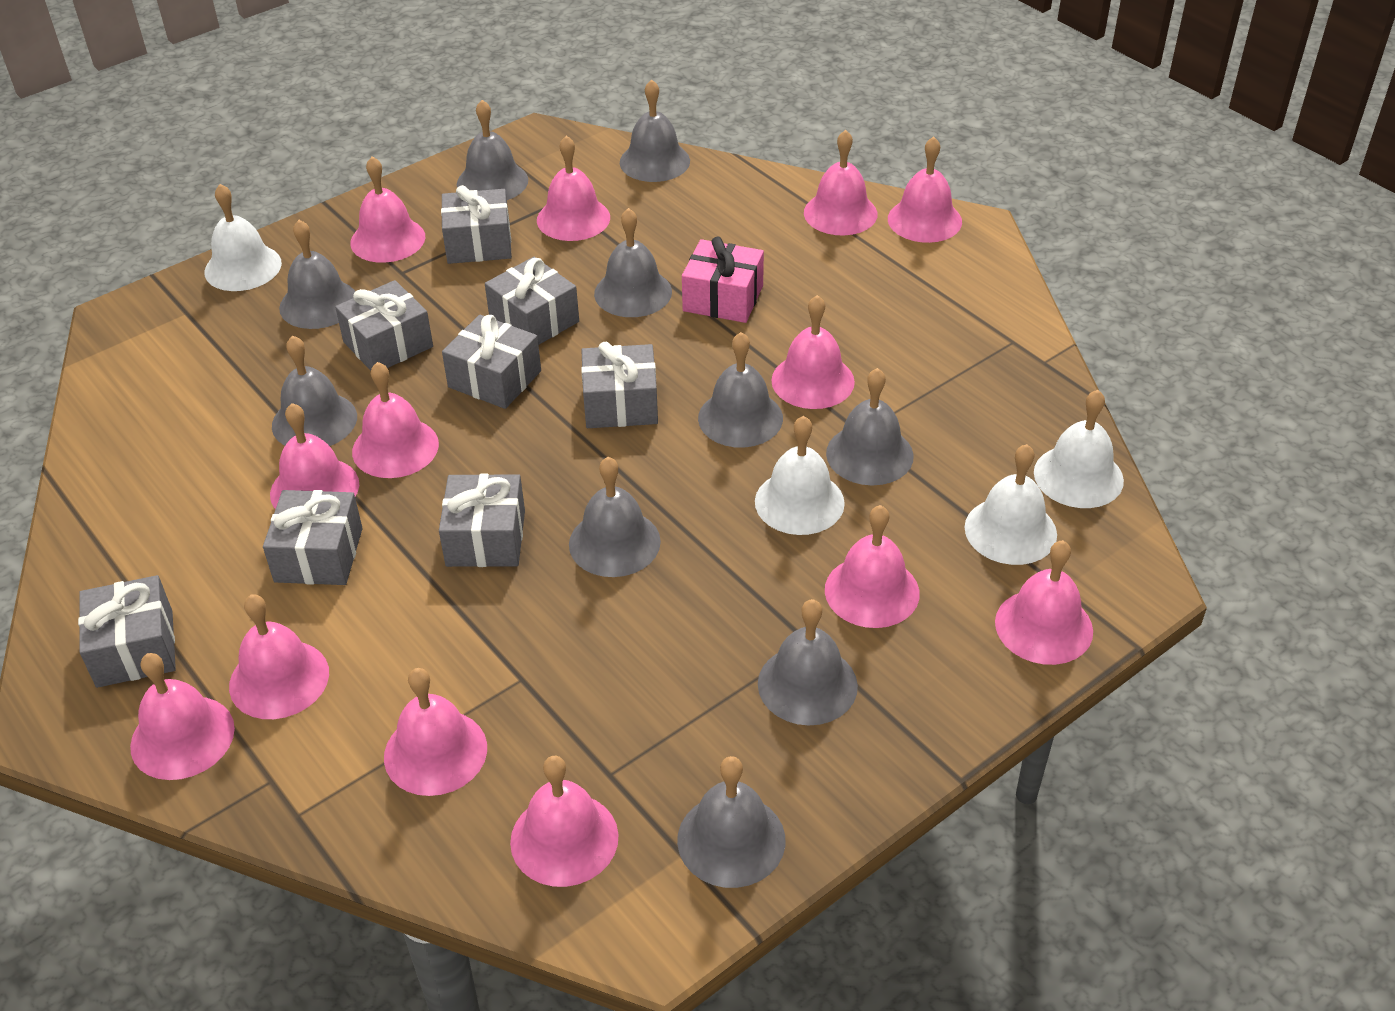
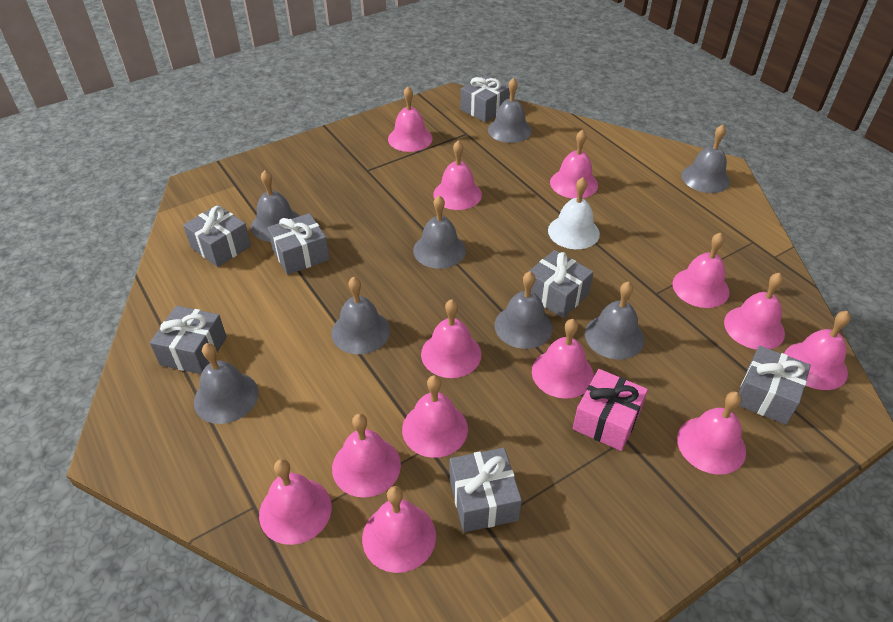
grey bell: [272,335,357,446] [279,220,355,329] [457,100,528,200] [569,457,661,577] [594,208,672,317] [620,79,690,182] [677,756,785,888] [698,332,783,448] [758,599,858,725] [826,368,914,485] = 10 -> [194,343,259,424] [251,170,299,242] [331,277,390,354] [413,195,466,269] [488,78,532,143] [494,271,553,349] [585,281,645,359] [681,125,730,193] = 8
grey gift: [78,575,176,688] [263,490,363,585] [335,280,433,371] [439,474,525,567] [441,185,512,264] [442,315,541,409] [485,257,579,345] [581,342,658,428] = 8 -> [150,306,227,374] [183,205,251,267] [267,213,330,275] [449,448,522,532] [460,75,510,122] [528,250,594,318] [739,346,811,425] = 7
white bell: [204,184,282,291] [755,416,845,535] [965,444,1057,565] [1034,390,1124,508] = 4 -> [548,177,600,249] = 1

